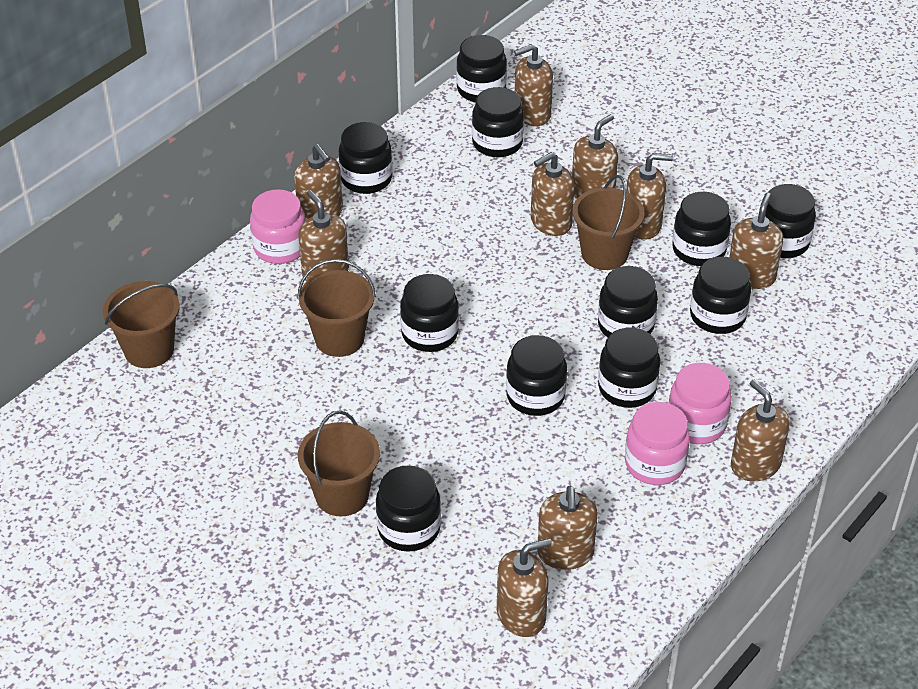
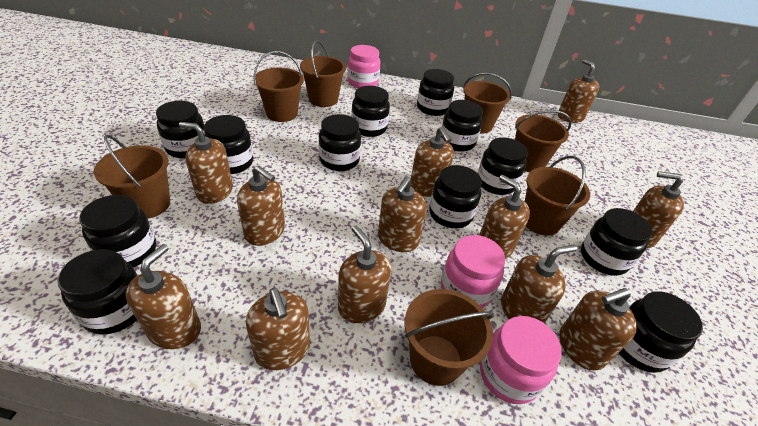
black jar: [339,122,393,194] [376,465,441,552] [400,274,459,352] [456,35,507,102] [472,87,524,157] [506,335,567,416] [598,266,658,338] [598,327,660,408] [672,192,731,266] [690,257,751,334] [765,184,816,258] = 11 -> [57,249,138,335] [79,195,156,267] [156,101,205,158] [204,115,253,174] [319,114,361,171] [351,86,390,137] [417,69,454,116] [429,165,482,228] [441,100,483,152] [478,137,528,195] [581,208,652,276] [619,291,703,373] = 12
brown bucket: [103,281,180,368] [297,259,376,357] [298,411,380,517] [573,175,644,270] = 4 -> [94,135,170,219] [253,51,304,122] [300,40,346,107] [404,289,494,386] [463,73,512,134] [515,110,572,172] [524,156,590,236] = 7
brown soap dispenser: [294,144,343,220] [298,190,349,282] [497,538,552,637] [514,44,553,126] [531,152,575,236] [537,486,598,570] [572,114,618,198] [626,153,673,240] [729,193,783,289] [731,380,790,481] = 10 -> [125,244,201,349] [179,122,233,204] [237,165,285,246] [246,288,310,370] [338,225,392,323] [378,176,427,252] [411,127,454,197] [479,175,530,259] [501,244,577,324] [558,59,599,123] [559,288,637,371] [633,171,684,248] = 12

